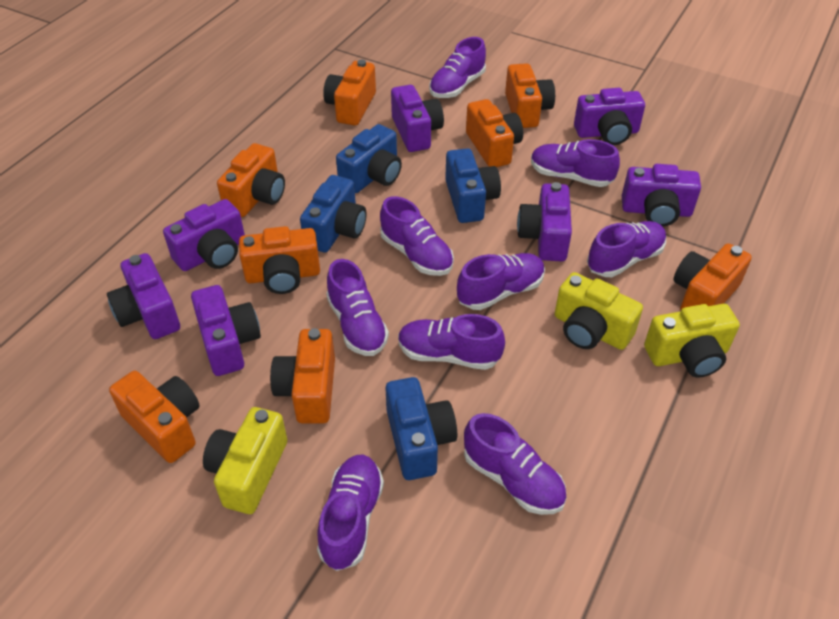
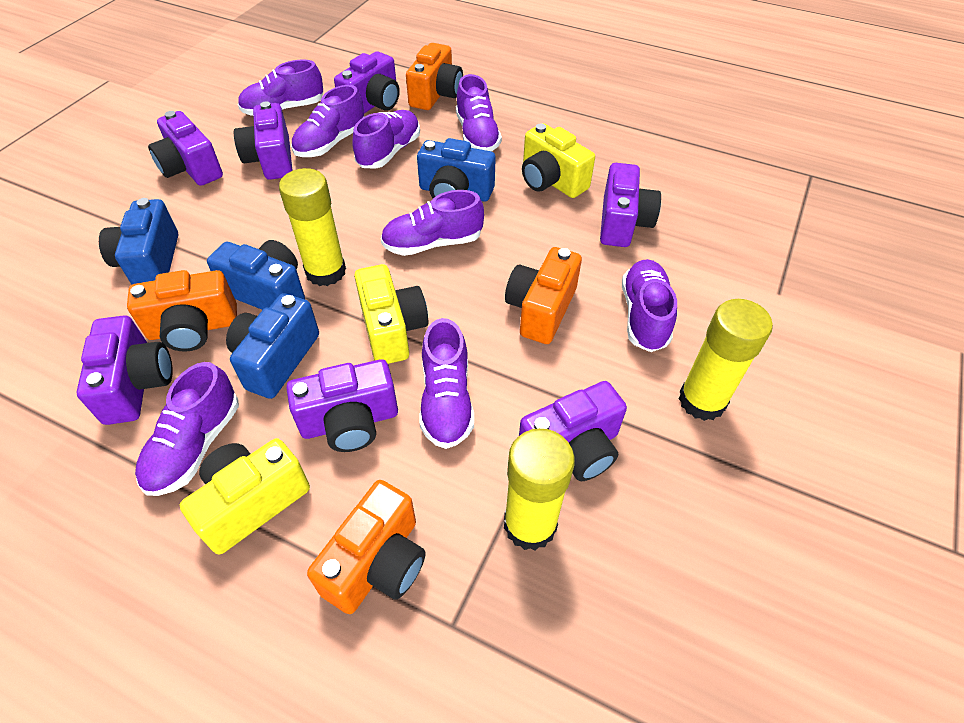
orange camera: [109,371,200,463] [217,143,285,217] [239,226,320,294] [270,328,335,424] [323,60,376,126] [466,99,523,167] [505,63,555,128] [673,243,752,311] = 8 -> [127,270,237,352] [307,480,426,614] [406,43,463,110] [505,247,582,344] = 4
purple shoe: [317,454,384,571] [326,259,389,356] [380,196,454,276] [398,314,505,370] [429,37,486,98] [457,253,545,310] [464,413,567,515] [531,139,620,187] [587,221,666,277] = 9 -> [135,362,239,496] [238,59,323,116] [291,85,364,157] [352,110,420,169] [380,190,484,256] [420,318,474,449] [456,74,502,151] [622,259,677,352] = 8
yellow glue stick: none = 0 -> [279,168,346,286] [504,428,575,550] [679,299,773,421] = 3

